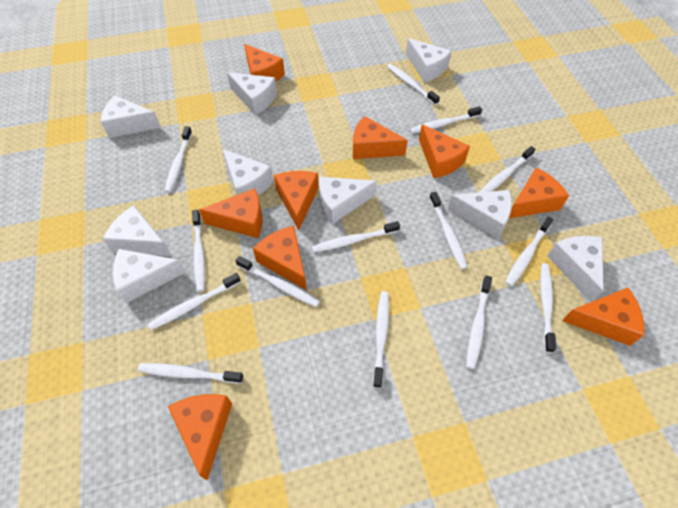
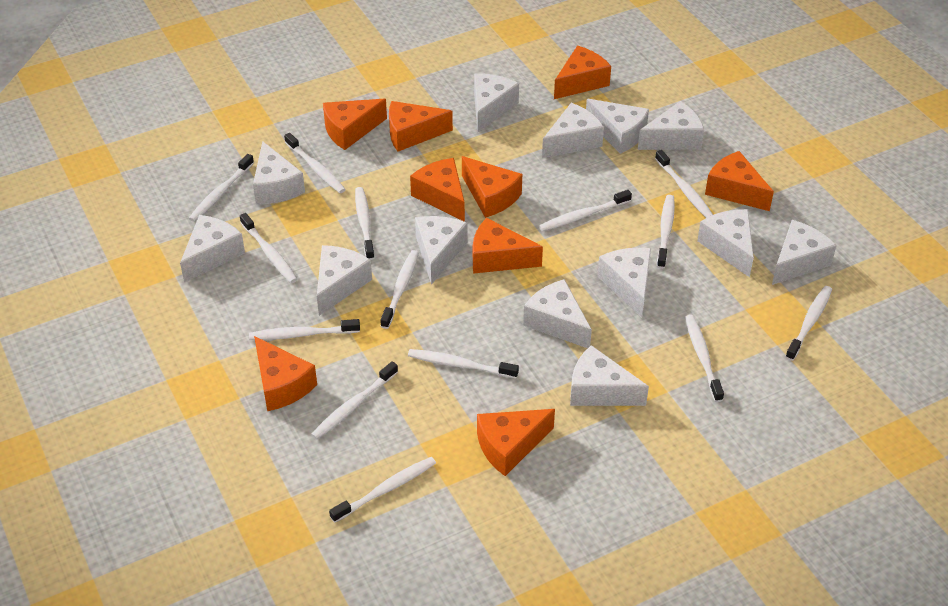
white cheese: [101,95,161,138] [103,205,171,256] [112,249,185,303] [223,149,274,195] [227,72,277,115] [319,177,377,224] [406,38,452,82] [448,190,512,239] [547,236,604,302] = 9 -> [180,215,245,283] [253,141,305,204] [317,245,372,316] [415,216,468,285] [474,73,519,132] [523,279,592,348] [542,103,604,158] [570,345,649,406] [586,99,649,154] [597,248,651,318] [638,101,704,150] [697,209,754,277] [772,220,837,285] = 13

